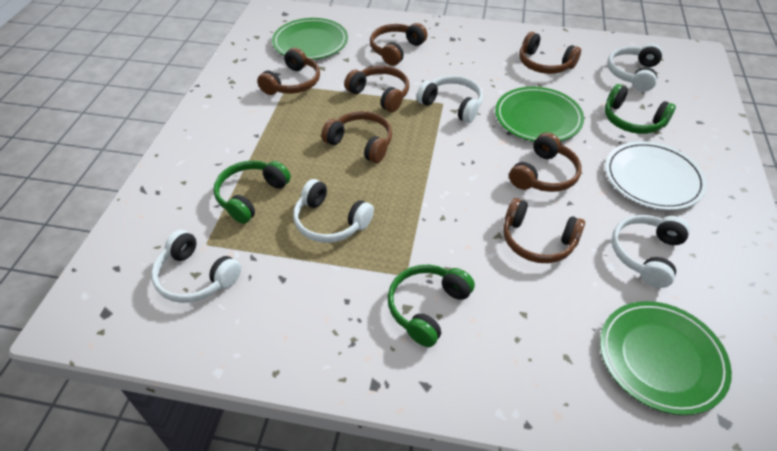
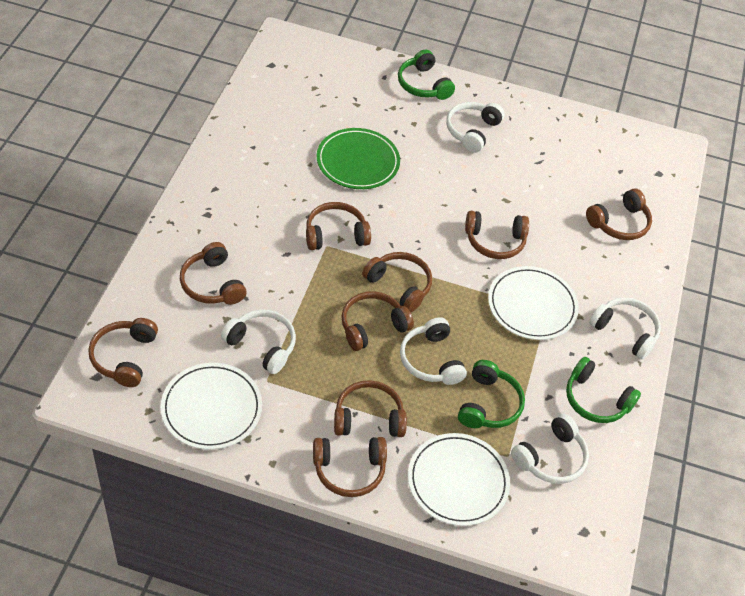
brown headphones: [257,47,320,95] [321,111,392,163] [344,66,409,112] [370,23,427,66] [503,198,585,263] [509,132,582,192] [519,32,581,74] = 7 -> [88,318,158,387] [180,242,247,305] [306,202,371,250] [313,437,387,497] [334,380,407,437] [341,291,414,351] [362,252,432,312] [465,211,529,259] [586,188,652,240] = 9
green plate: [272,18,348,60] [495,87,584,142] [600,301,732,415] = 3 -> [317,128,400,189] = 1
white plate: [605,141,707,210] = 1 -> [161,363,262,450] [408,433,510,526] [488,266,579,340] = 3

